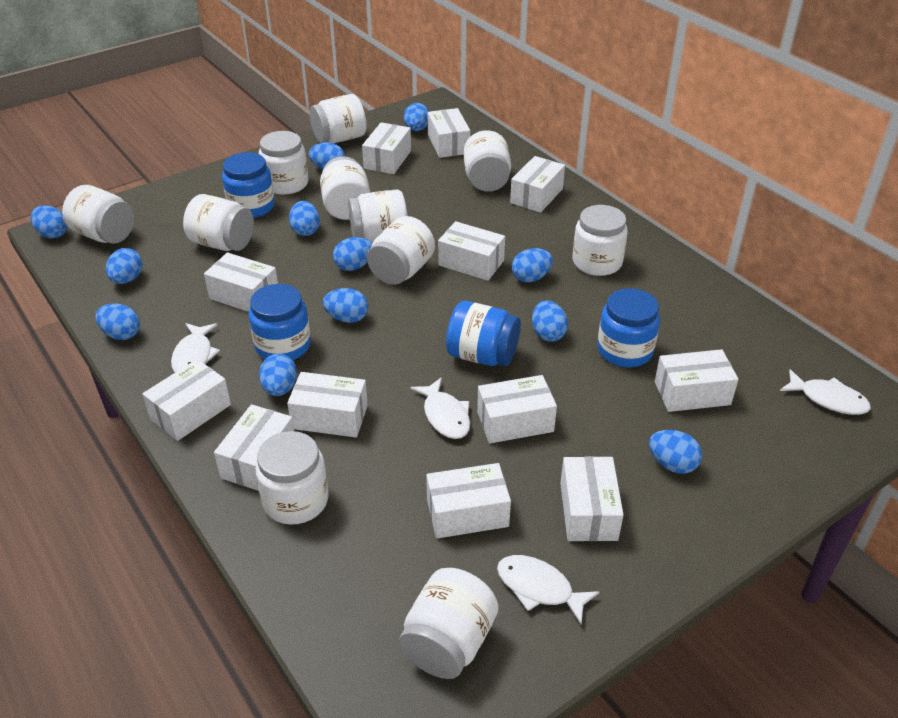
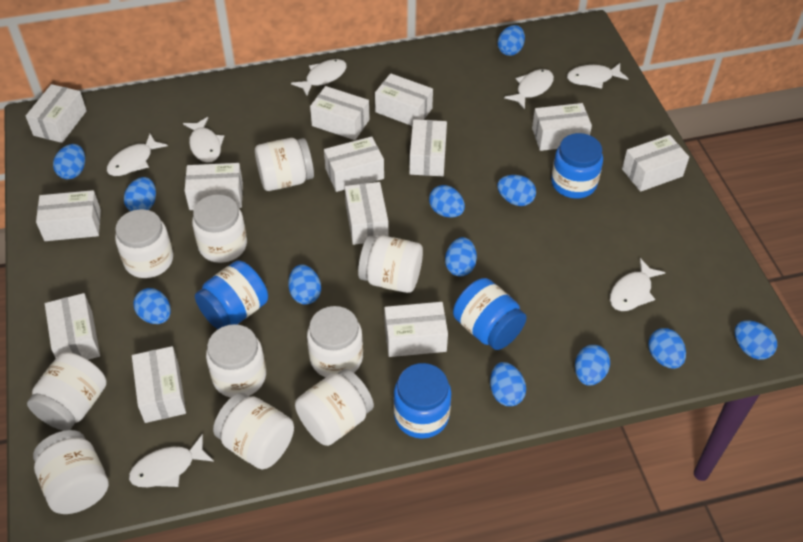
white box: [142,359,231,441] [204,252,278,312] [214,404,294,491] [287,372,368,437] [362,122,411,174] [426,463,511,539] [428,108,470,158] [438,221,505,281] [477,375,557,444] [510,156,565,213] [560,456,624,541] [655,349,739,412] = 12 -> [26,84,87,143] [36,190,101,241] [45,293,100,360] [132,346,186,423] [185,163,243,210] [310,86,370,140] [324,136,384,192] [345,182,389,245] [375,73,433,126] [384,302,448,357] [409,119,447,176] [532,103,592,151] [622,135,689,192] = 13
white fish: [171,323,220,373] [410,377,470,439] [497,555,599,624] [780,369,871,415] = 4 -> [107,134,168,176] [129,434,214,487] [183,117,224,163] [291,59,347,96] [504,69,554,109] [567,63,628,89] [610,258,666,311] = 7
white jar: [62,185,134,244] [183,194,254,251] [255,431,329,525] [259,131,309,195] [310,94,367,144] [320,156,370,220] [348,190,408,243] [367,216,435,285] [399,568,499,679] [463,130,511,192] [572,205,628,276] = 11 -> [27,352,107,431] [33,430,109,514] [115,209,173,278] [192,194,247,263] [206,324,266,398] [213,393,294,470] [255,138,314,191] [295,369,374,446] [307,306,363,377] [358,235,423,293] = 10

